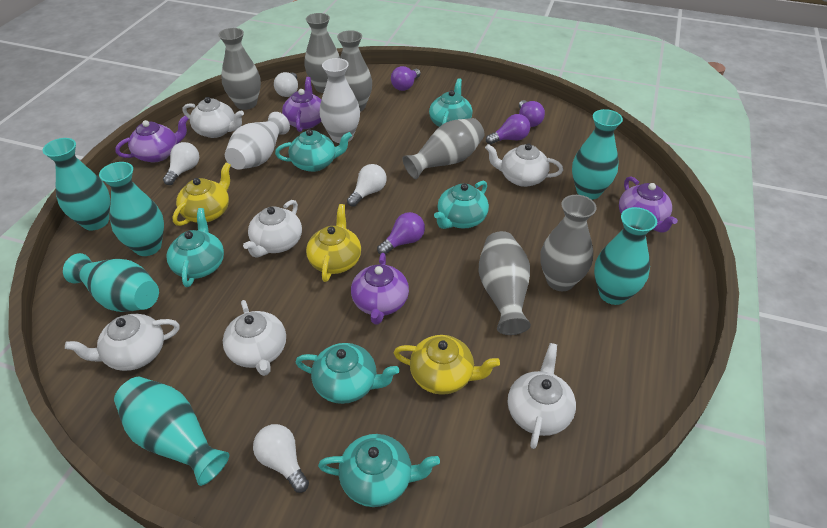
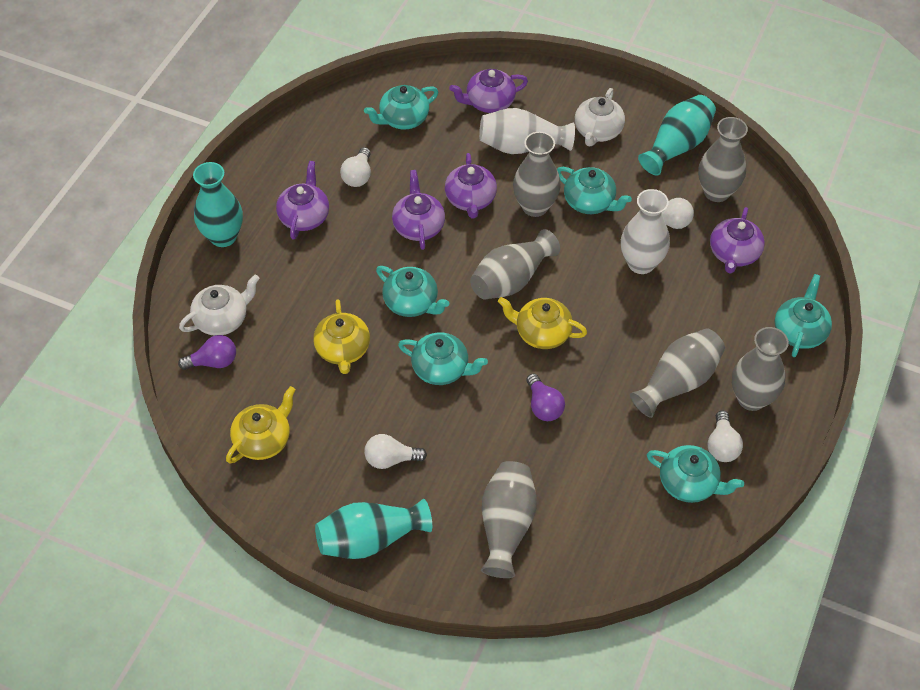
purple light bulb: [377,212,425,255] [391,66,421,91] [486,114,530,145] [519,100,545,127] = 4 -> [178,335,236,370] [526,373,565,421] = 2
purple teapot: [115,116,188,162] [282,77,321,132] [351,253,409,324] [619,177,678,233] = 4 -> [276,161,329,240] [392,170,445,250] [445,153,497,218] [449,69,528,113] [710,207,765,274] = 5
turquoise vase: [43,138,110,230] [63,253,159,312] [99,162,164,256] [114,377,229,486] [572,109,623,200] [594,207,657,305] = 6 -> [193,162,243,247] [315,499,432,559] [638,95,716,176] = 3
white teapot: [65,314,180,371] [183,97,244,138] [223,300,286,376] [243,200,302,257] [485,143,563,187] [508,343,576,449] = 6 -> [179,275,260,336] [575,88,625,147] = 2

